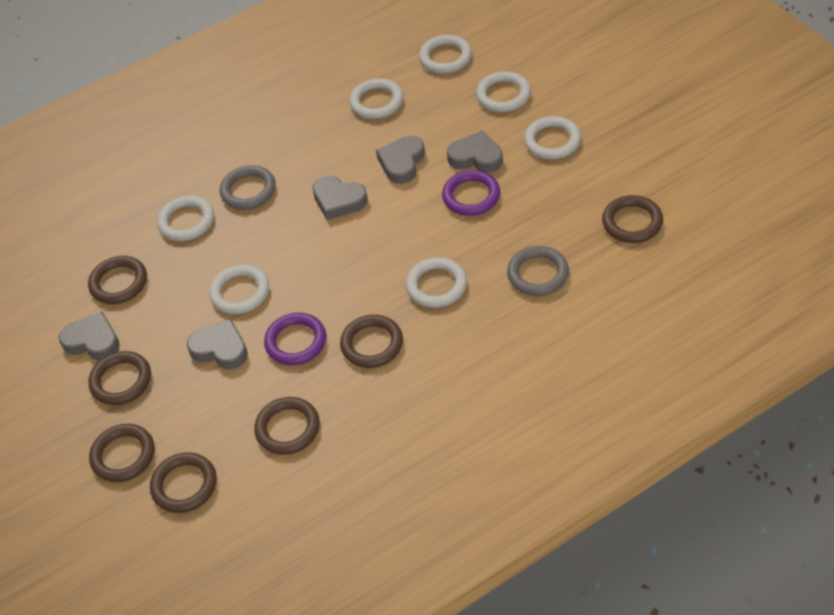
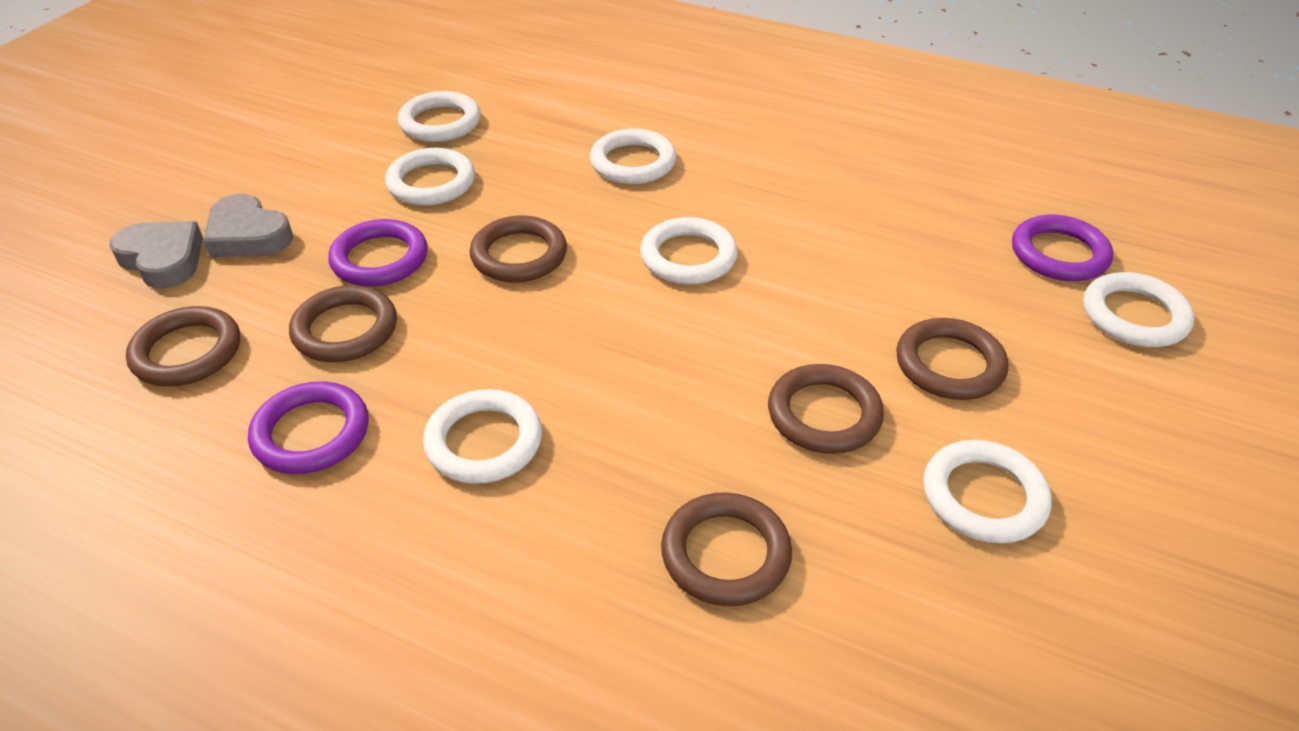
brown ring: [88,256,147,304] [88,351,151,405] [89,424,155,482] [150,452,217,513] [254,397,320,455] [340,315,403,368] [602,195,663,243] = 7 -> [126,306,240,387] [289,285,397,362] [469,216,567,282] [661,492,792,606] [768,364,884,454] [896,318,1008,400] = 6
grey heart: [59,311,120,360] [187,319,248,370] [312,176,368,220] [376,136,425,184] [447,130,503,173] = 5 -> [110,221,203,289] [203,194,293,257] = 2
grey ring: [220,165,276,210] [507,246,569,296] = 2 -> none = 0
purple ring: [264,313,326,365] [442,170,500,216] = 2 -> [248,381,369,474] [328,219,428,286] [1012,215,1113,281] = 3

